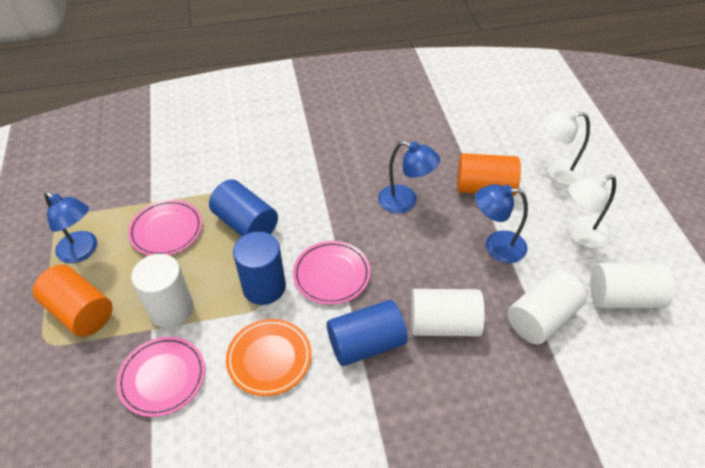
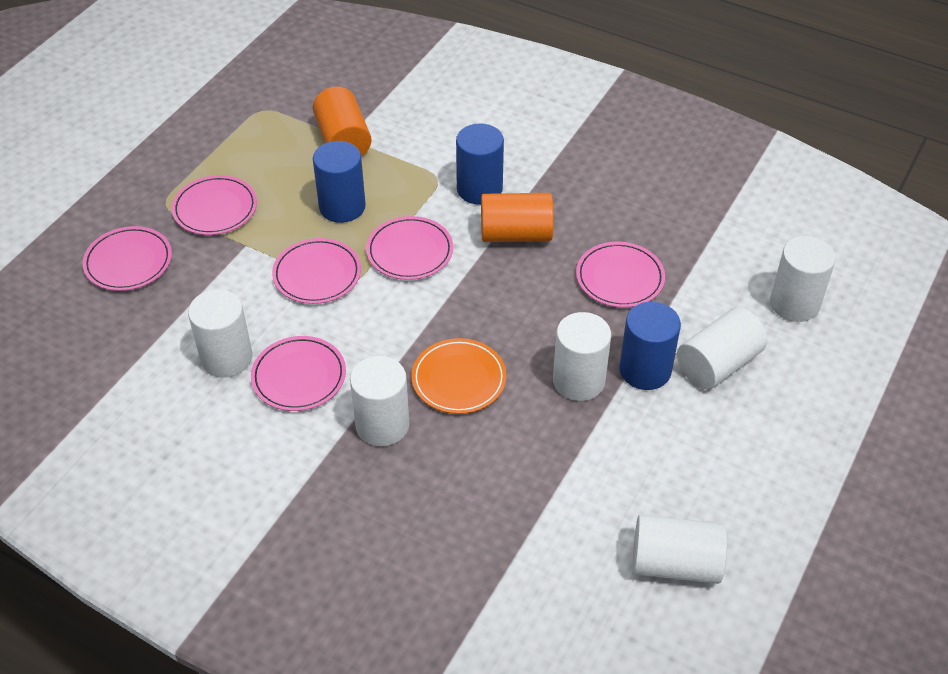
blue lamp: [44,191,97,263] [378,141,440,213] [475,184,528,263] = 3 -> none = 0
pink plate: [116,337,205,417] [128,200,202,256] [293,241,371,305] = 3 -> [82,226,172,291] [172,175,257,235] [251,336,346,411] [272,238,361,304] [366,216,453,280] [576,242,665,308] = 6
white cylinder: [131,254,194,328] [411,289,485,336] [507,269,587,344] [590,263,675,309] = 4 -> [188,289,252,378] [350,356,409,446] [553,312,611,401] [633,515,727,584] [677,307,767,389] [770,236,836,322] = 6
white lamp: [543,109,590,185] [568,175,616,248] = 2 -> none = 0

